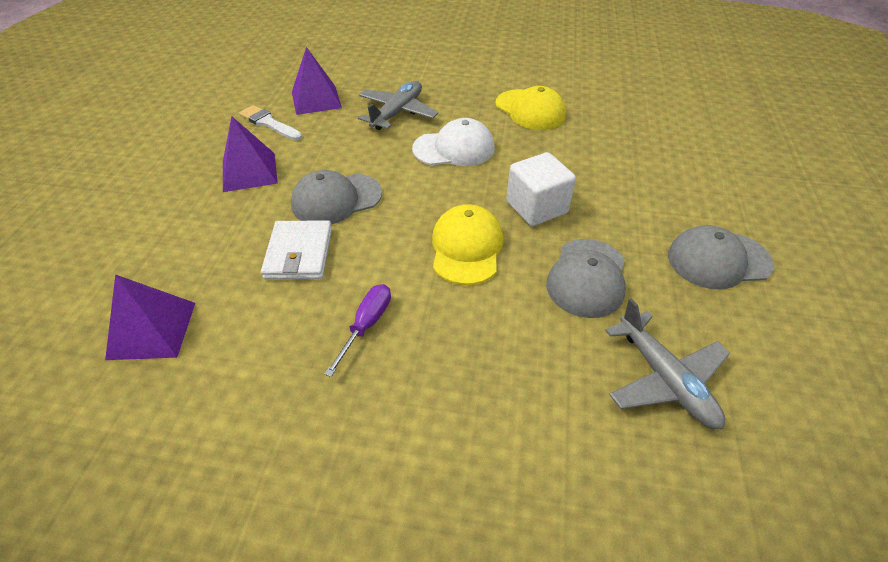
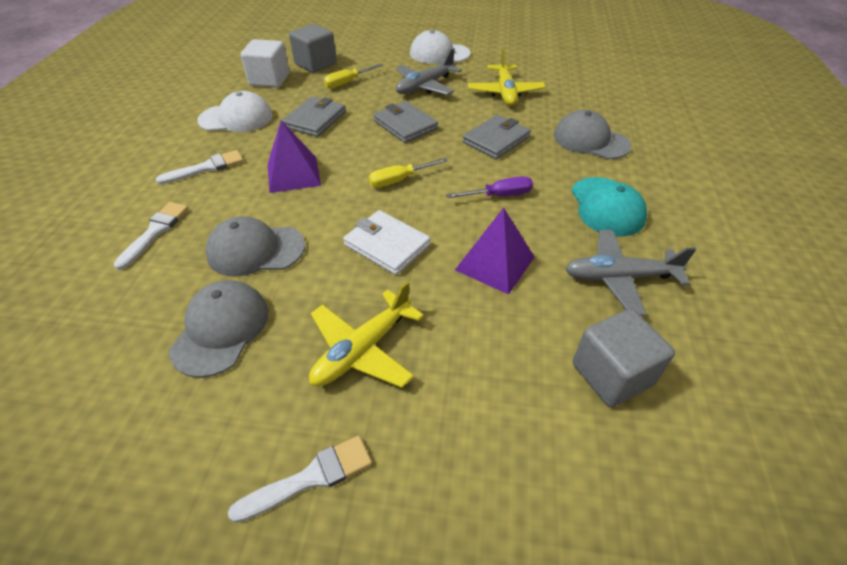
grey cube: none = 0 -> [289,24,337,73] [573,309,675,407] = 2
grey wallet: none = 0 -> [282,97,346,137] [373,101,438,143] [463,115,531,159] = 3
purple pyramid: [105,274,195,360] [223,116,278,192] [292,47,342,115] = 3 -> [268,120,321,193] [455,208,535,295] = 2
turquoise cap: none = 0 -> [571,177,647,236] = 1
white brush: [239,105,302,141] = 1 -> [114,202,189,270] [156,150,244,185] [228,435,372,523] = 3
white cap: [412,118,495,166] = 1 -> [197,91,273,132] [410,30,471,64] = 2
yellow cap: [432,204,504,285] [495,86,566,130] = 2 -> none = 0
yellow plane: none = 0 -> [309,281,424,388] [468,48,546,106] = 2
yellow screwdriver: none = 0 -> [323,64,383,88] [369,158,448,188] = 2

